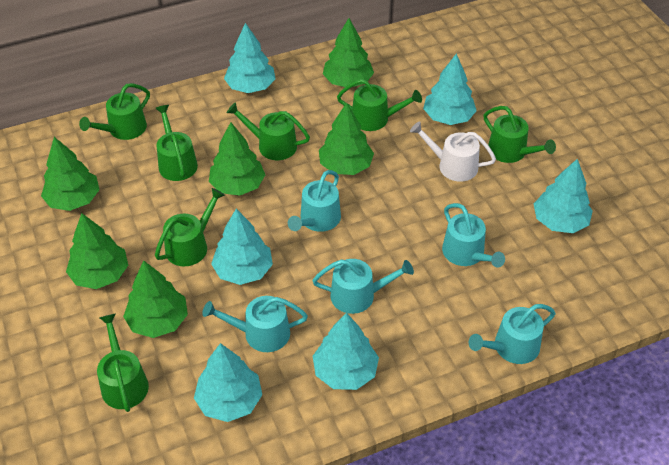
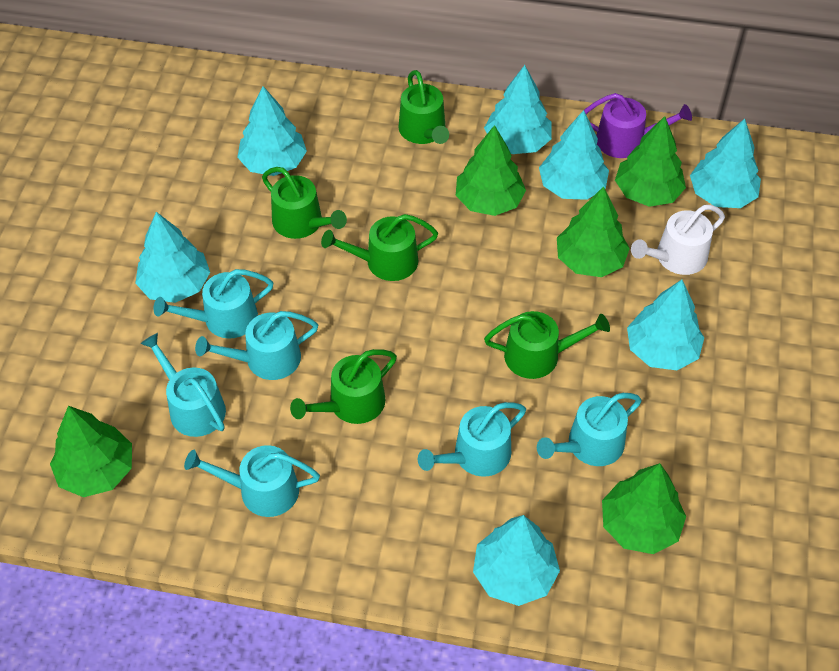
green tree: [41,137,100,211] [66,213,128,289] [123,261,188,338] [209,122,265,196] [319,102,374,175] [323,18,374,87] = 6 -> [50,406,132,497] [456,125,526,216] [557,186,630,277] [602,463,686,554] [615,116,686,207] = 5
green watering can: [79,83,150,140] [97,314,149,412] [155,105,198,181] [155,188,225,266] [227,102,310,160] [337,79,422,131] [484,106,556,163] = 7 -> [262,167,347,239] [290,349,397,424] [321,214,438,281] [398,70,449,144] [484,311,610,379] = 5
purple watering can: none = 0 -> [584,93,692,158] = 1
turquoise tree: [194,343,262,422] [211,209,273,285] [224,23,276,93] [313,313,379,390] [423,53,477,125] [534,159,593,233] = 6 -> [135,212,210,303] [237,86,307,176] [473,515,560,606] [484,65,552,154] [539,110,609,200] [627,280,704,370] [690,119,761,208] = 7
turquoise watering can: [202,296,308,352] [288,170,341,232] [312,259,414,314] [442,203,505,268] [469,304,556,364] = 5 -> [140,333,226,437] [153,269,273,339] [184,445,320,517] [195,311,318,380] [418,402,526,477] [537,393,642,466] = 6

